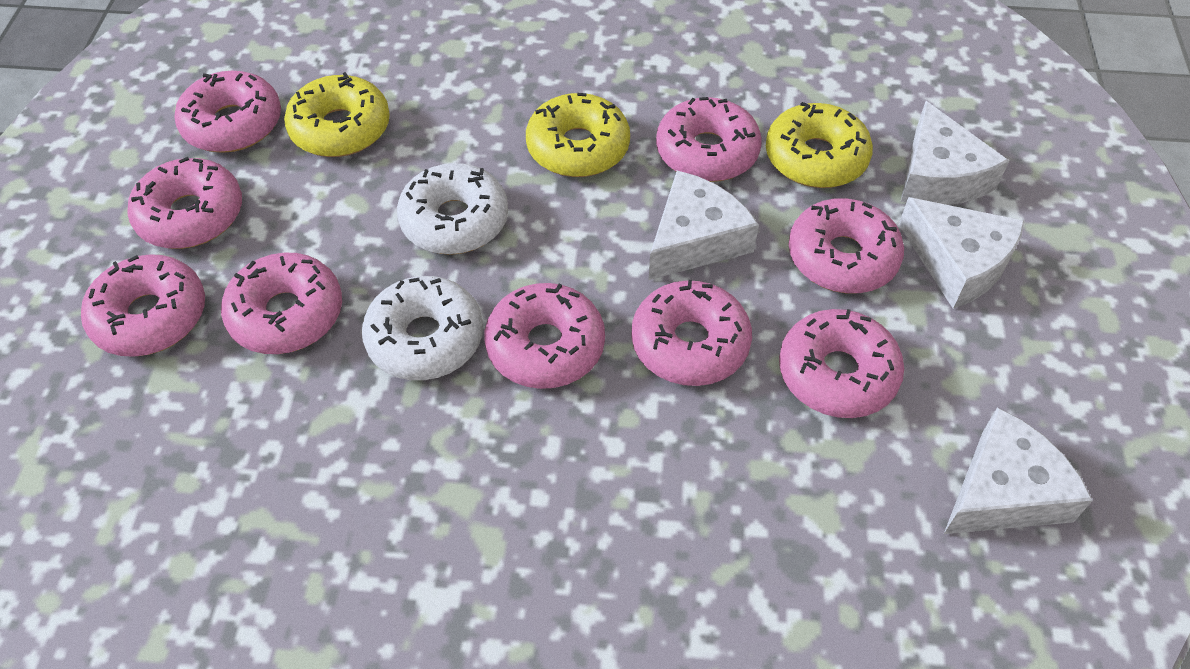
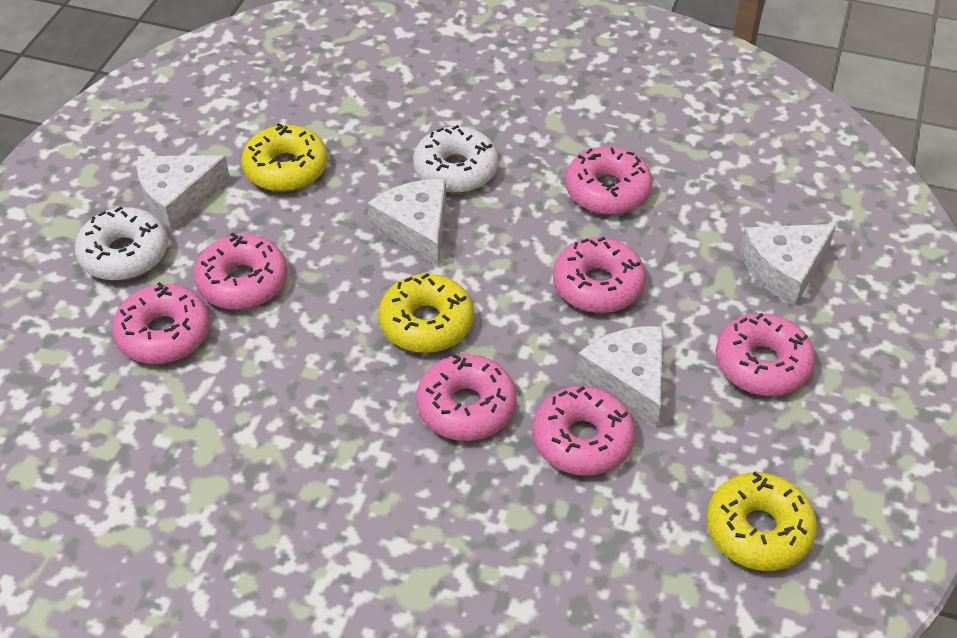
pink donut: [81,254,205,357] [127,157,242,249] [174,71,281,153] [221,253,342,354] [485,283,605,389] [631,280,752,386] [656,97,762,182] [779,309,904,418] [789,198,904,294] = 9 -> [112,282,210,364] [194,233,288,310] [416,354,517,441] [532,386,635,476] [553,237,646,313] [565,146,653,215] [716,313,815,396] = 7

